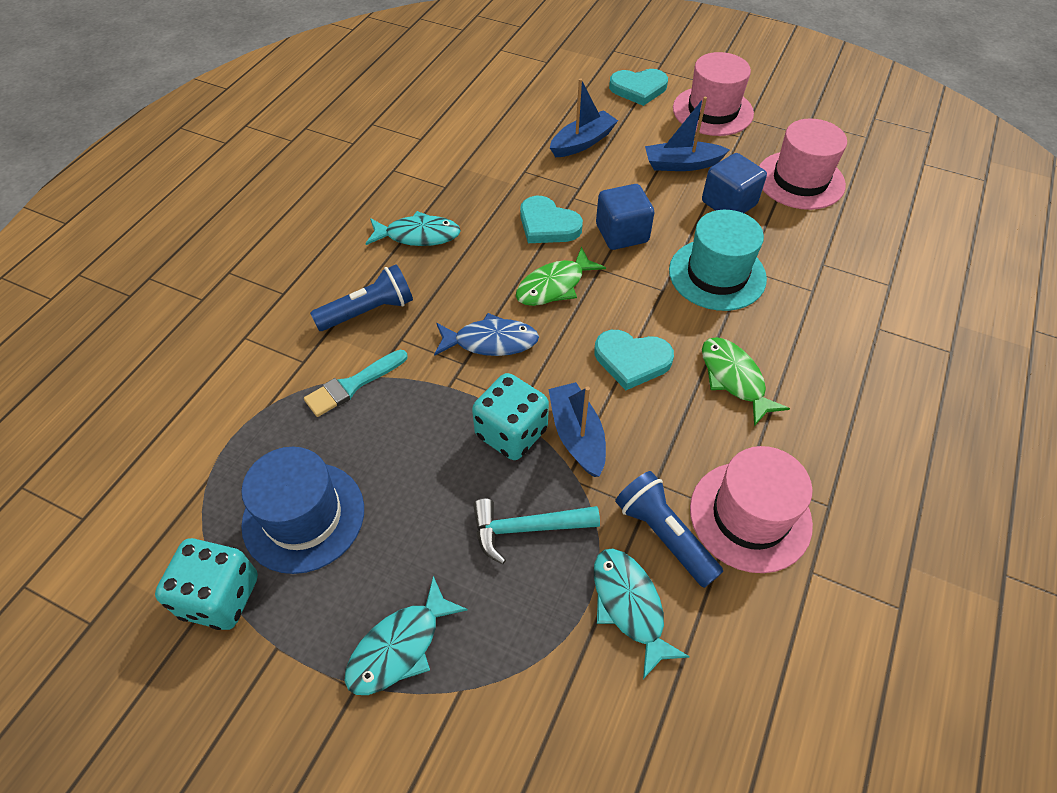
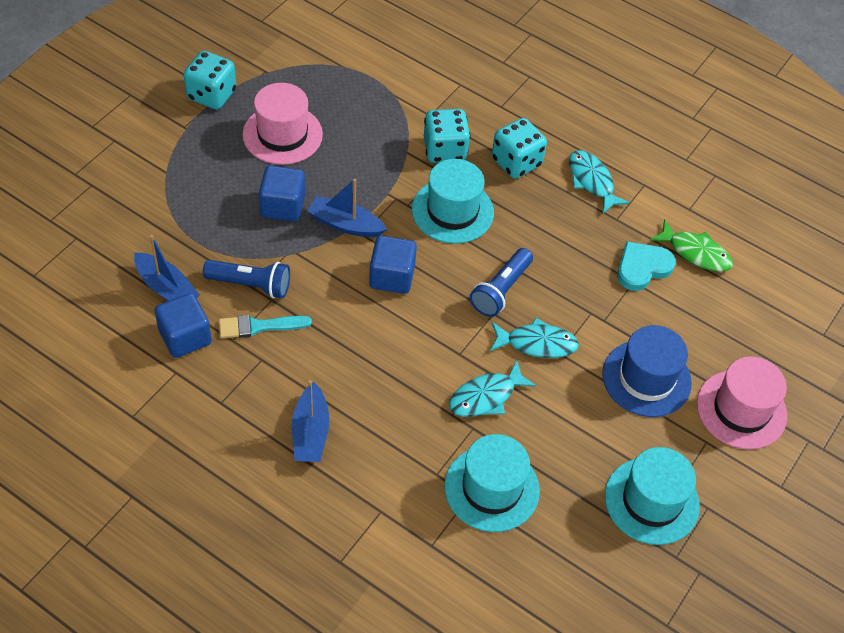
blue cube: [596,184,654,250] [702,153,767,213] = 2 -> [155,293,212,358] [259,166,305,222] [369,236,417,294] = 3
blue fish: [434,313,539,356] = 1 -> none = 0
green fish: [516,247,606,306] [702,337,790,426] = 2 -> [650,219,733,272] = 1
pink hat: [673,52,754,136] [690,446,813,573] [759,118,847,210] = 3 -> [242,83,323,165] [697,356,787,450] = 2
turquoise dice: [155,538,258,630] [472,373,549,460] = 2 -> [183,51,236,110] [424,109,471,163] [492,118,547,179] = 3
turquoise hammer: [473,498,600,564] = 1 -> none = 0
turquoise hat: [669,210,767,311] = 1 -> [412,159,494,244] [444,434,540,532] [605,447,700,545] = 3
turquoise heart: [520,196,583,243] [594,330,674,390] [609,69,668,106] = 3 -> [617,241,676,291] = 1

